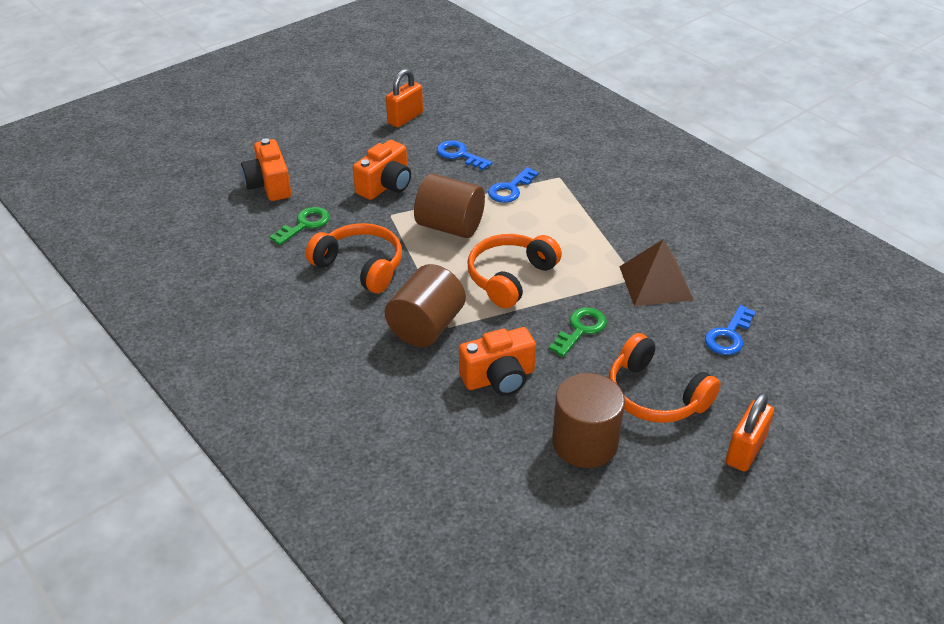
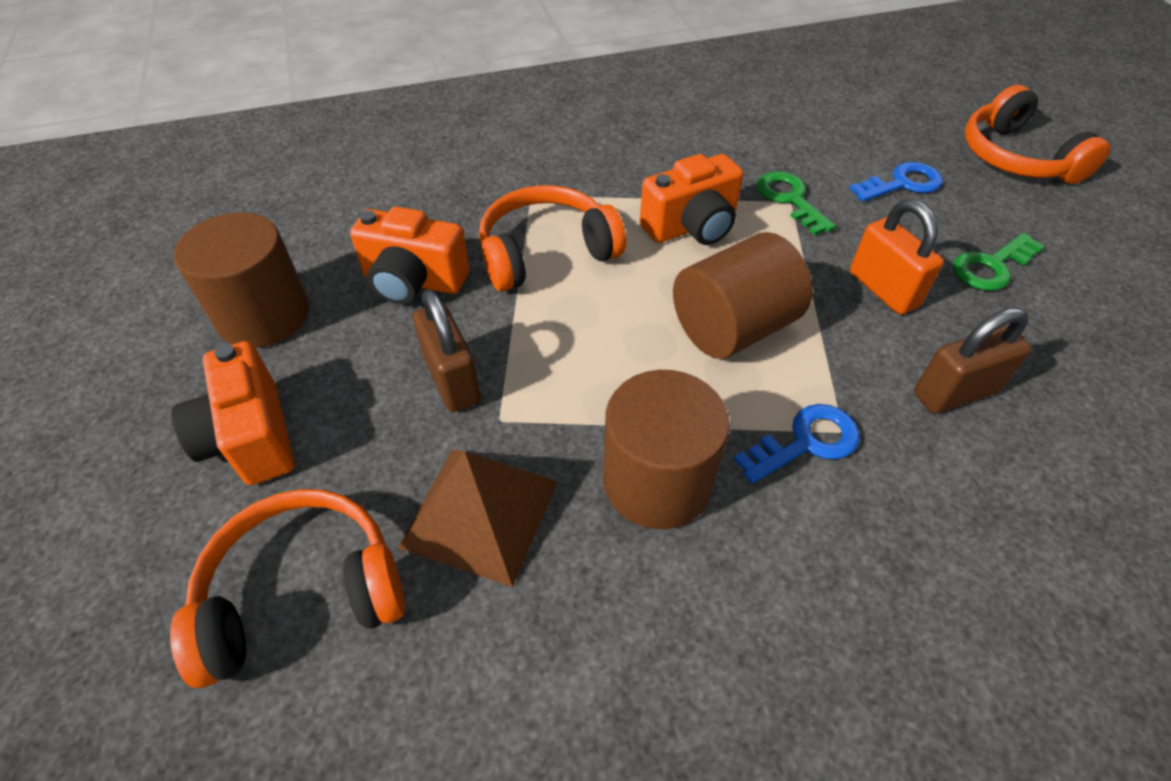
blue key: [437,140,492,170] [488,167,539,203] [705,305,756,355] = 3 -> [734,404,860,484] [849,162,943,202] = 2
brown padlock: none = 0 -> [413,289,481,412] [914,307,1032,414] = 2
orange padlock: [386,69,423,127] [726,393,774,472] = 2 -> [850,200,944,315] = 1

